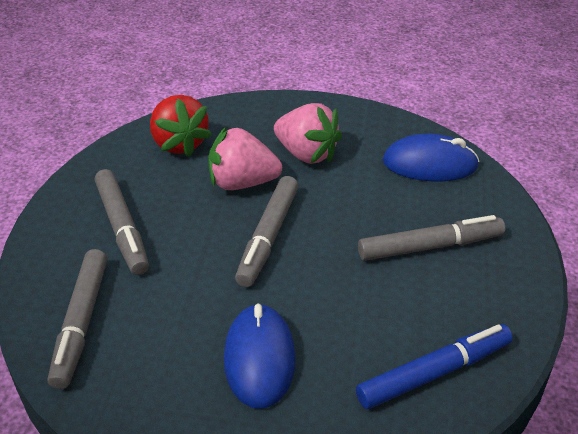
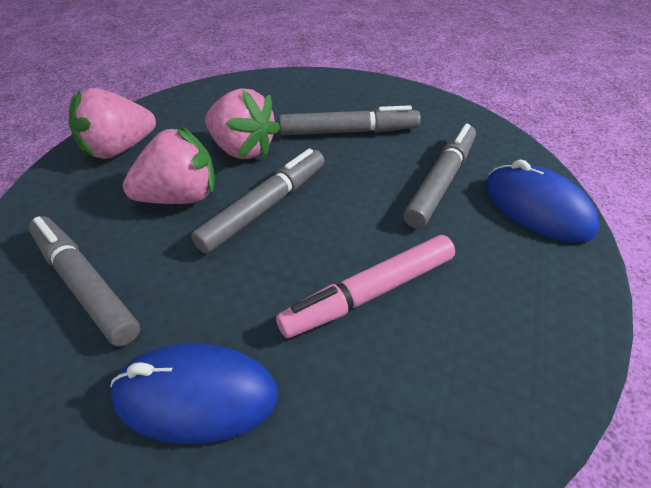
blue marker: [356,324,513,409] = 1 -> none = 0
pink marker: none = 0 -> [276,235,455,338] = 1
pink strawberry: [208,126,282,190] [274,103,342,164] = 2 -> [69,88,156,159] [123,126,215,204] [205,88,280,159] = 3
red strawberry: [150,95,212,157] = 1 -> none = 0

